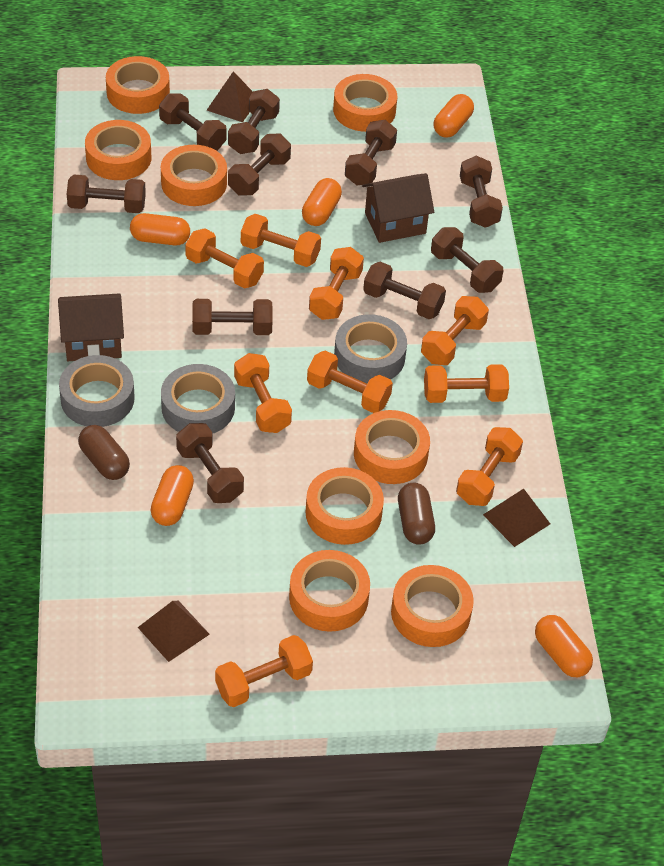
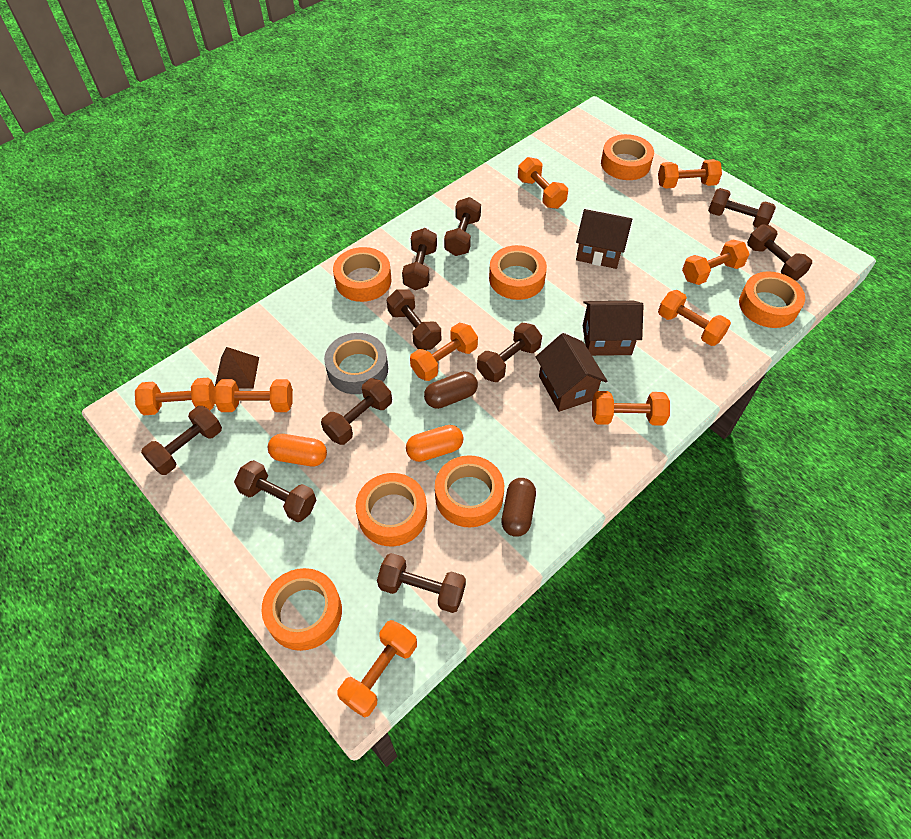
brown house: [58,293,124,361] [362,173,434,243] = 2 -> [536,333,608,412] [576,209,632,269] [583,301,644,356] = 3
brown pyramid: [138,601,210,662] [207,71,253,122] [483,489,550,547] = 3 -> [215,347,259,388] = 1
grey tape: [59,355,135,427] [161,364,235,434] [334,314,407,384] = 3 -> [324,333,388,394] = 1
orange capsule: [130,213,190,245] [151,465,194,526] [302,178,342,226] [434,94,474,138] [535,615,593,677] = 5 -> [268,434,327,466] [406,425,463,462] = 2
orange tape: [85,120,151,180] [106,56,170,114] [161,145,227,206] [289,550,370,632] [306,467,384,545] [333,74,397,132] [354,410,430,484] [391,565,474,647] = 8 -> [261,568,342,651] [333,247,391,302] [356,473,427,546] [435,455,504,527] [489,245,547,300] [601,134,654,180] [739,271,805,328] = 7

